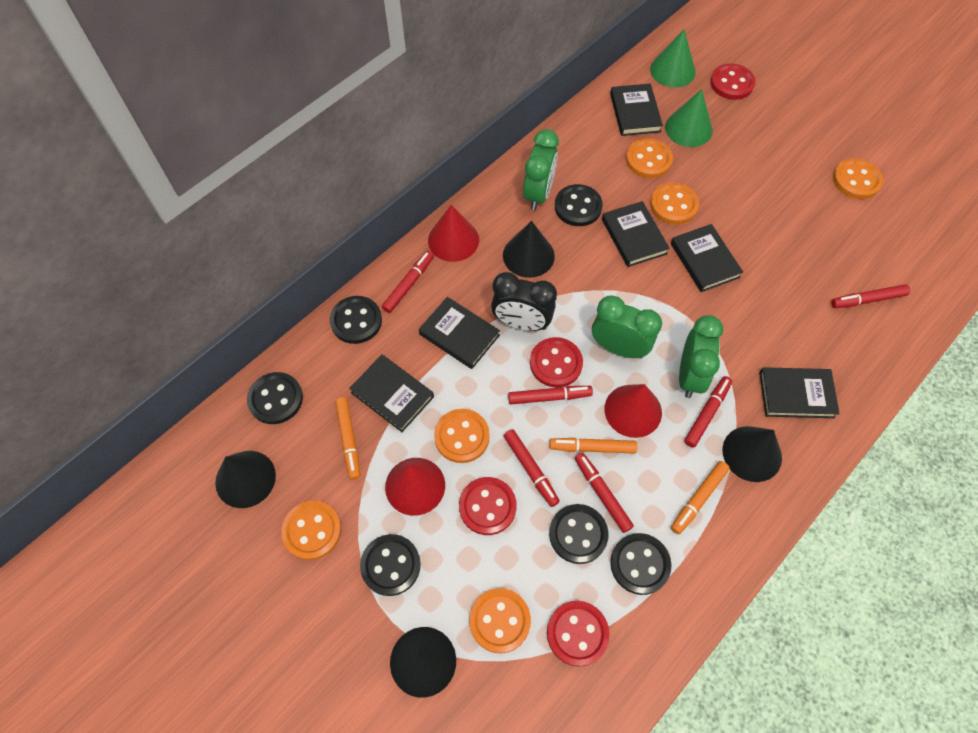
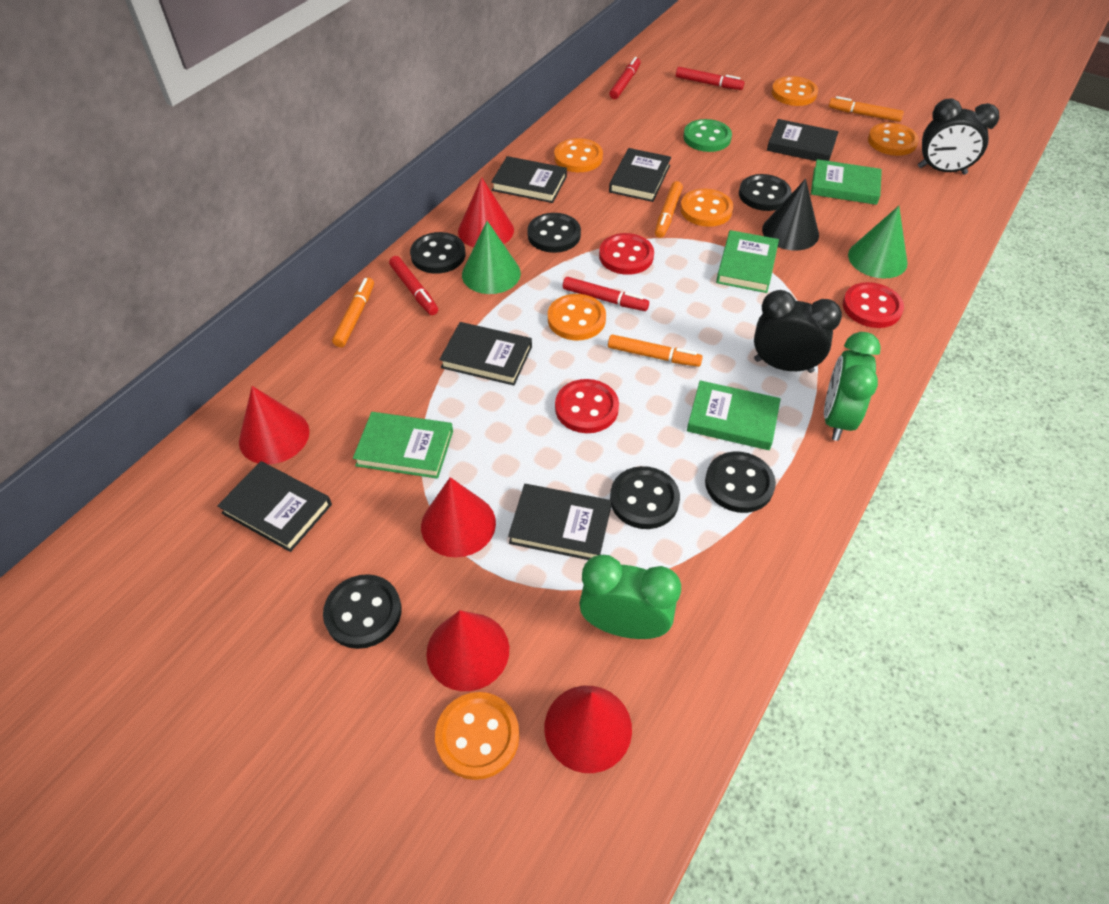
black clock: [491,272,557,331] = 1 -> [754,290,842,373] [918,99,999,175] = 2
black cone: [215,451,276,508] [390,627,456,698] [503,221,555,278] [722,426,782,482] = 4 -> [762,179,819,250] = 1
green book: none = 0 -> [353,412,453,479] [687,380,781,450] [716,230,779,293] [811,159,882,205] = 4
green button: none = 0 -> [683,119,732,152] = 1
green clock: [523,129,559,211] [592,295,662,358] [679,315,723,398] = 3 -> [579,555,681,639] [824,332,881,441] = 2
orange marker: [335,397,360,480] [549,438,637,454] [671,461,730,534] = 3 -> [332,277,374,347] [608,334,703,367] [655,181,683,238] [829,96,904,122] = 4
red button: [459,477,517,535] [530,337,583,388] [547,601,610,667] [710,63,756,100] = 4 -> [555,379,619,433] [599,233,654,275] [843,282,904,328] = 3
red cone: [385,458,445,516] [428,205,479,262] [604,384,662,438] = 3 -> [239,386,309,464] [421,477,496,557] [426,610,509,691] [458,177,514,247] [544,686,632,773] = 5
red marker: [382,251,434,313] [504,429,560,507] [508,386,593,404] [575,453,634,533] [684,376,732,448] [831,284,910,308] = 6 -> [389,256,438,315] [563,277,649,311] [609,57,641,99] [676,67,744,90] = 4

